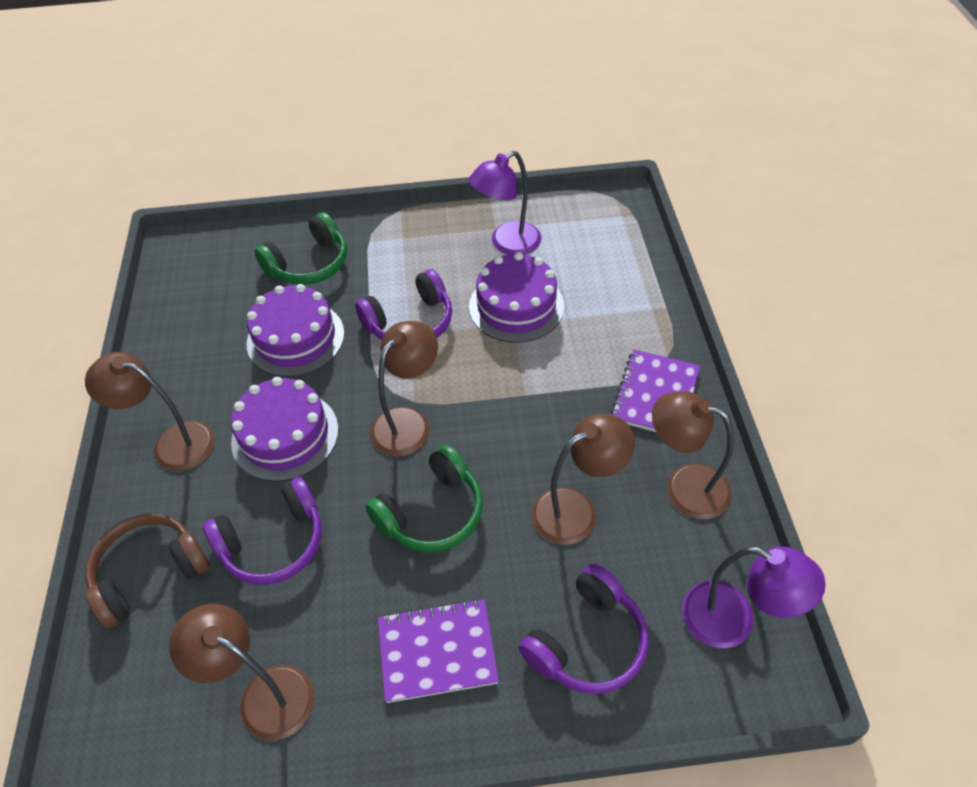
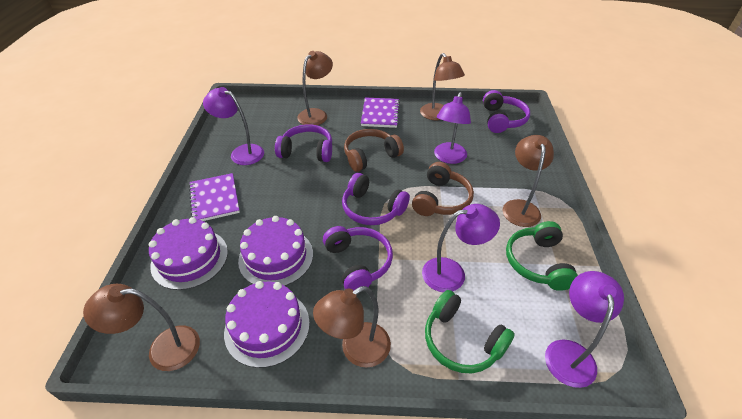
brown headphones: [85,514,210,629] = 1 -> [344,129,404,172] [412,162,474,216] = 2
purple headphones: [203,477,322,585] [355,269,452,340] [519,564,649,694] = 3 -> [275,124,332,162] [323,226,393,290] [342,173,410,225] [483,90,530,133] = 4
purple lamp: [469,150,541,255] [682,547,826,648] = 2 -> [203,87,264,165] [422,204,500,292] [434,92,471,164] [545,271,624,388] = 4

